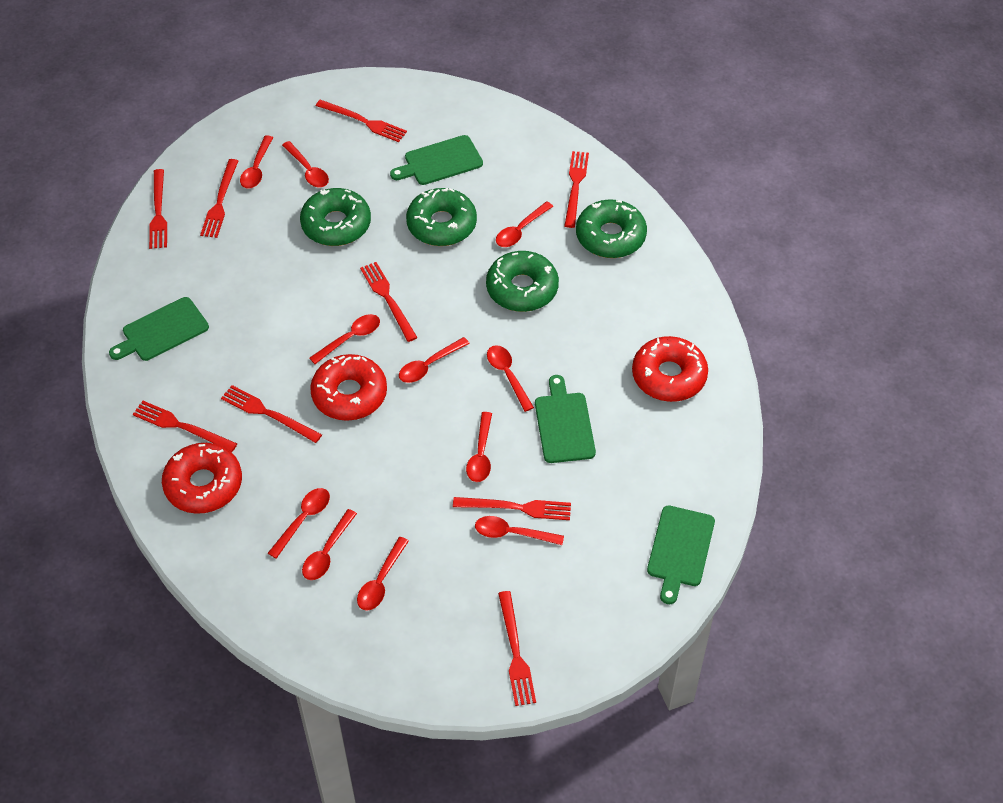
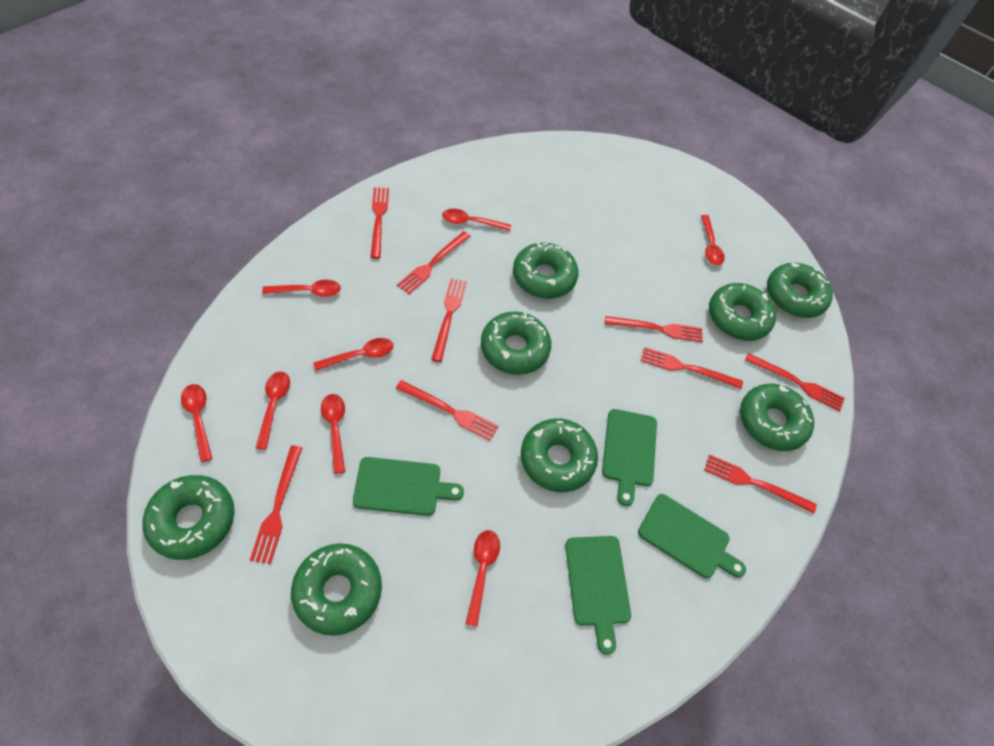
green donut: [300,188,371,246] [406,188,477,246] [486,251,559,312] [576,199,647,258] = 4 -> [142,475,235,560] [291,543,382,636] [481,311,551,375] [513,242,579,299] [521,418,598,492] [709,283,776,341] [740,383,814,451] [767,262,833,318] = 8
red donut: [162,443,242,514] [310,354,387,421] [632,336,708,402] = 3 -> none = 0
red spoon: [240,135,273,189] [268,488,330,559] [282,141,329,187] [302,509,357,580] [309,314,380,364] [357,537,409,611] [399,337,470,383] [466,412,492,482] [475,516,564,545] [487,345,534,412] [496,201,553,247] = 11 -> [181,384,212,462] [256,372,290,450] [262,280,341,297] [313,338,394,371] [321,394,345,474] [442,209,511,231] [466,530,500,627] [701,215,725,265] = 8

